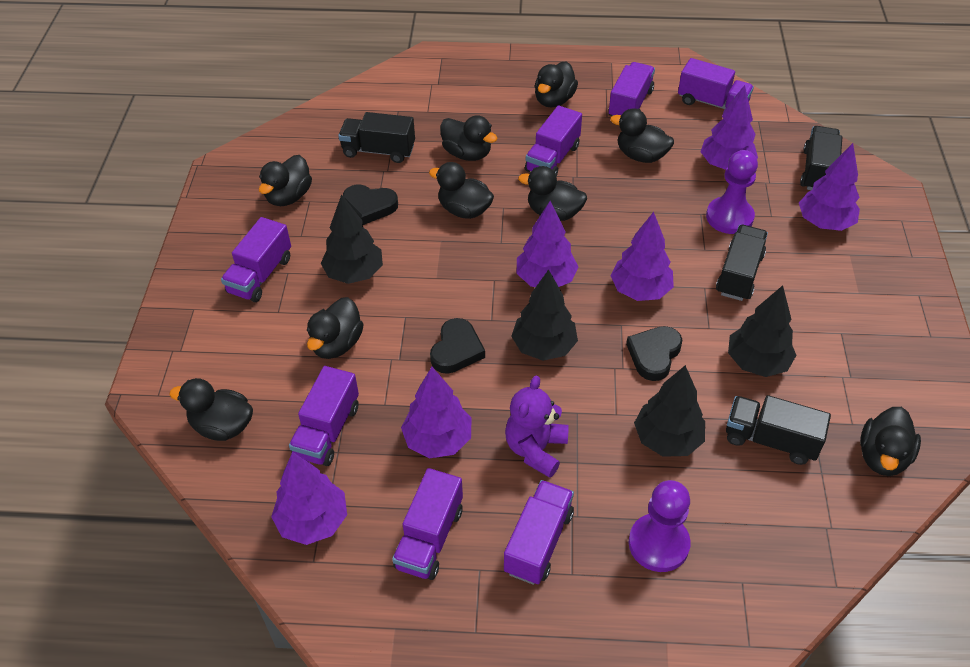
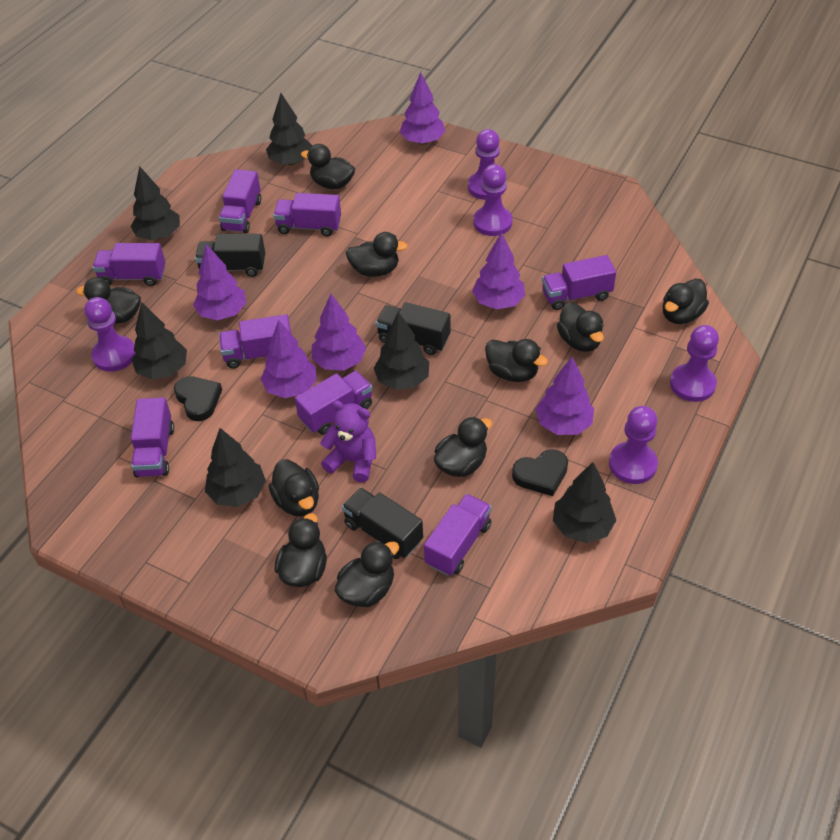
black duck: [169,378,253,441] [259,155,312,206] [307,297,364,359] [429,162,494,219] [440,115,498,161] [518,166,587,221] [535,61,578,108] [610,108,674,163] [860,407,921,476] = 9 -> [76,277,141,324] [269,459,319,516] [274,513,327,587] [301,144,355,189] [335,541,399,607] [346,232,408,277] [434,417,492,477] [485,339,548,382] [557,302,604,352] [663,279,709,324] = 10
black heart: [343,185,398,225] [430,318,485,374] [626,326,682,381] = 3 -> [174,376,222,421] [512,449,568,496] = 2
black tree: [321,195,383,284] [511,270,578,361] [634,365,705,457] [728,285,797,377] = 4 -> [130,166,180,240] [132,302,187,380] [205,428,266,507] [266,93,312,165] [374,312,429,390] [553,462,616,543] = 6
black truck: [338,112,415,163] [716,225,768,301] [726,395,831,465] [800,126,842,190] = 4 -> [195,234,265,277] [342,488,423,559] [376,302,451,355] = 3
purple pawn: [629,480,691,572] [706,150,758,234] = 2 -> [84,297,136,372] [468,129,503,200] [473,164,513,236] [609,406,658,484] [670,325,719,402] = 5
purple truck: [221,217,291,302] [289,366,359,466] [392,468,463,580] [504,480,574,585] [525,105,582,176] [608,62,655,116] [678,58,754,109] = 7 -> [93,243,165,286] [131,397,174,477] [219,169,261,233] [219,314,291,368] [273,193,341,236] [295,371,373,435] [424,494,491,576] [542,255,616,310] = 8

